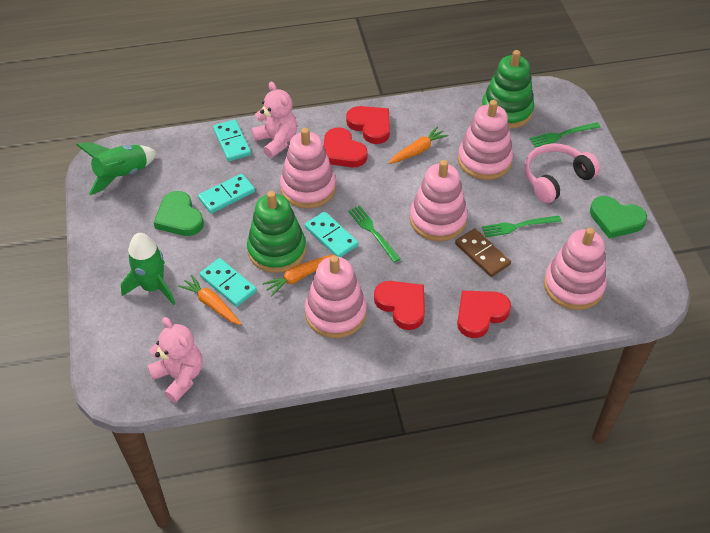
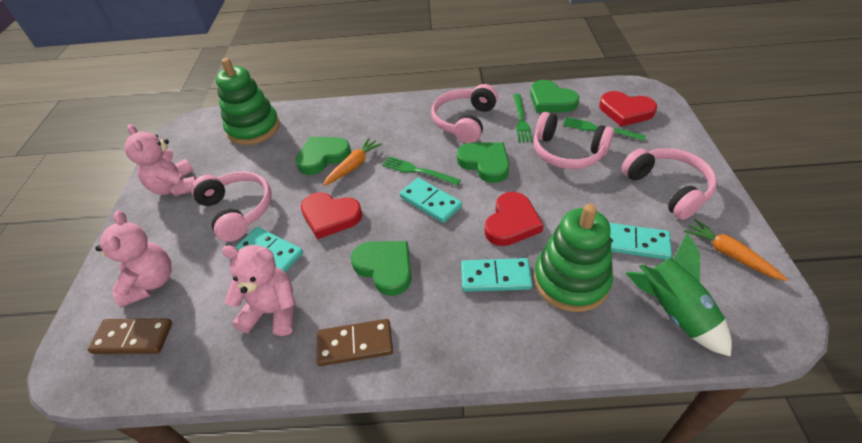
brown domino: [455,228,511,277] = 1 -> [88,318,172,354] [316,319,393,366] = 2
green heart: [154,191,204,236] [590,196,647,239] = 2 -> [295,136,351,175] [351,241,411,296] [457,143,509,183] [530,80,579,113] = 4
green rocket: [76,142,157,195] [121,233,176,305] = 2 -> [626,233,732,357] = 1
orange carrot: [178,275,241,325] [262,255,333,297] [389,126,449,164] = 3 -> [323,138,382,186] [684,219,788,281] = 2
pink headphones: [524,144,600,203] = 1 -> [191,171,272,242] [431,84,498,143] [533,112,614,169] [621,148,717,220] = 4
pink stacking toy: [280,128,336,208] [305,255,367,338] [410,160,468,241] [458,100,513,180] [544,227,607,310] = 5 -> none = 0
pink teddy bear: [147,317,203,403] [252,82,297,158] = 2 -> [95,210,172,308] [125,124,197,196] [222,245,296,336] = 3
red heart: [324,127,368,167] [346,106,390,144] [374,281,425,330] [457,291,511,338] = 4 -> [301,192,362,239] [485,192,544,246] [599,91,657,127] = 3

